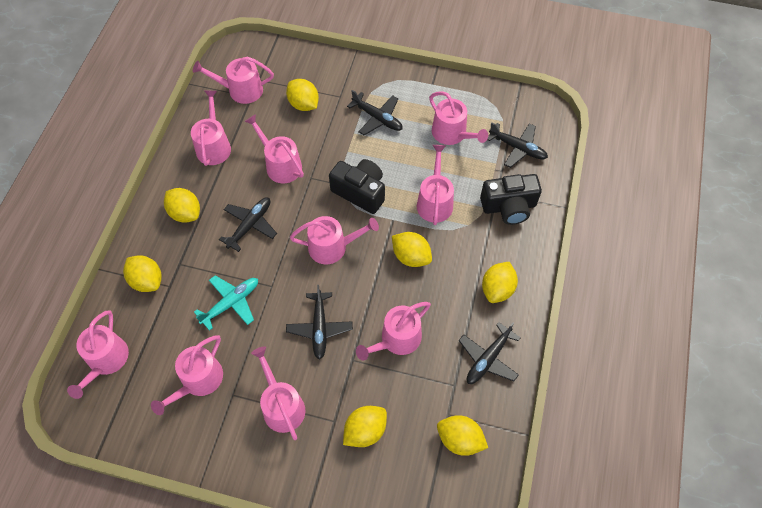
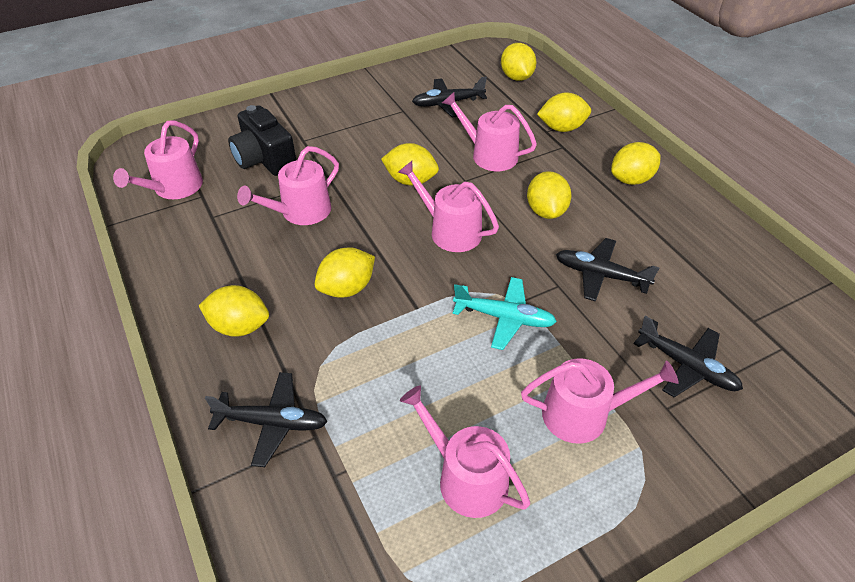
black camera: [329,159,385,214] [480,174,542,225] = 2 -> [228,105,296,176] = 1
black plane: [219,197,277,252] [286,285,353,360] [347,90,403,135] [459,322,521,384] [487,122,548,168] = 5 -> [205,372,328,467] [412,77,487,118] [556,238,660,302] [633,316,743,397] = 4
pink watering can: [67,310,129,399] [151,335,223,415] [191,91,231,166] [193,57,274,104] [245,114,304,183] [251,346,305,440] [290,216,379,264] [356,302,431,361] [417,145,454,225] [429,91,488,145] = 10 -> [113,121,203,199] [237,146,339,225] [398,161,499,252] [400,386,530,518] [442,92,537,171] [521,358,679,444] = 6

